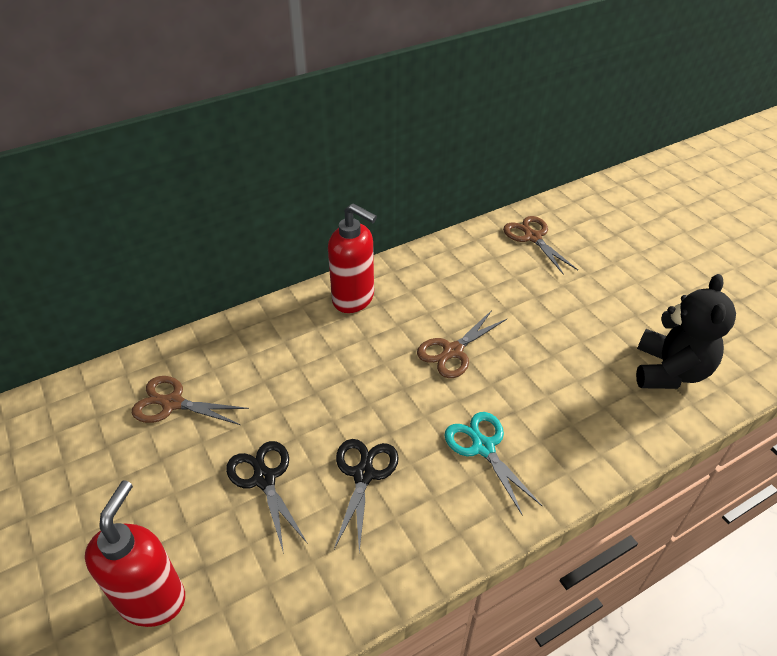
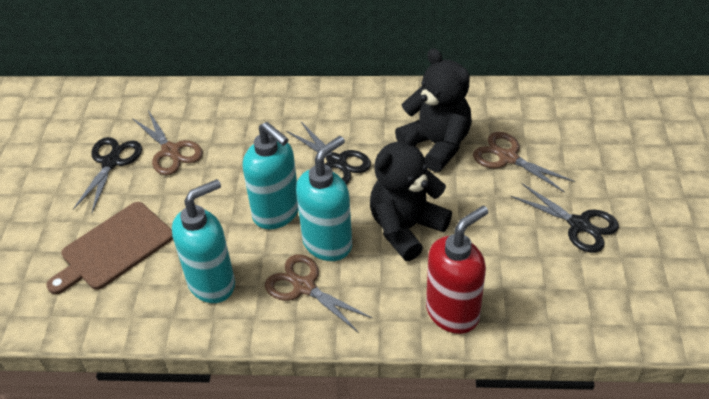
black scissors: [226,441,308,554] [334,439,399,552] = 2 -> [73,137,142,213] [286,122,371,184] [510,183,619,253] = 3
black teddy bear: [636,274,736,389] = 1 -> [370,129,452,261] [395,48,472,172] = 2
brown cutting board: none = 0 -> [46,202,173,294] = 1
red soap dispenser: [85,480,185,627] [328,203,377,313] = 2 -> [426,206,488,334] = 1
turquoise scissors: [444,412,542,516] = 1 -> none = 0
turquoise soap dispenser: none = 0 -> [172,179,235,303] [243,122,299,229] [296,136,352,261] = 3

